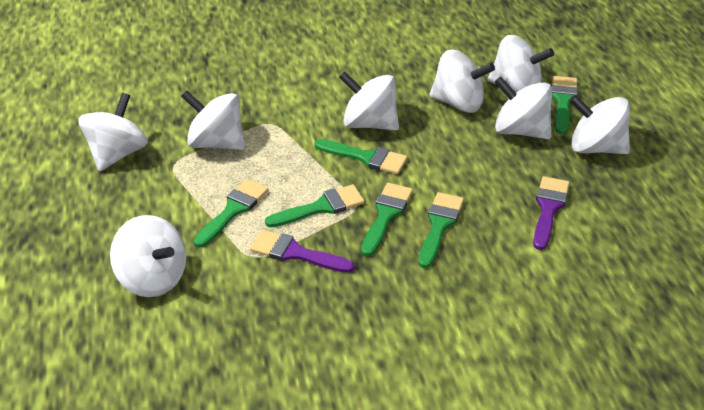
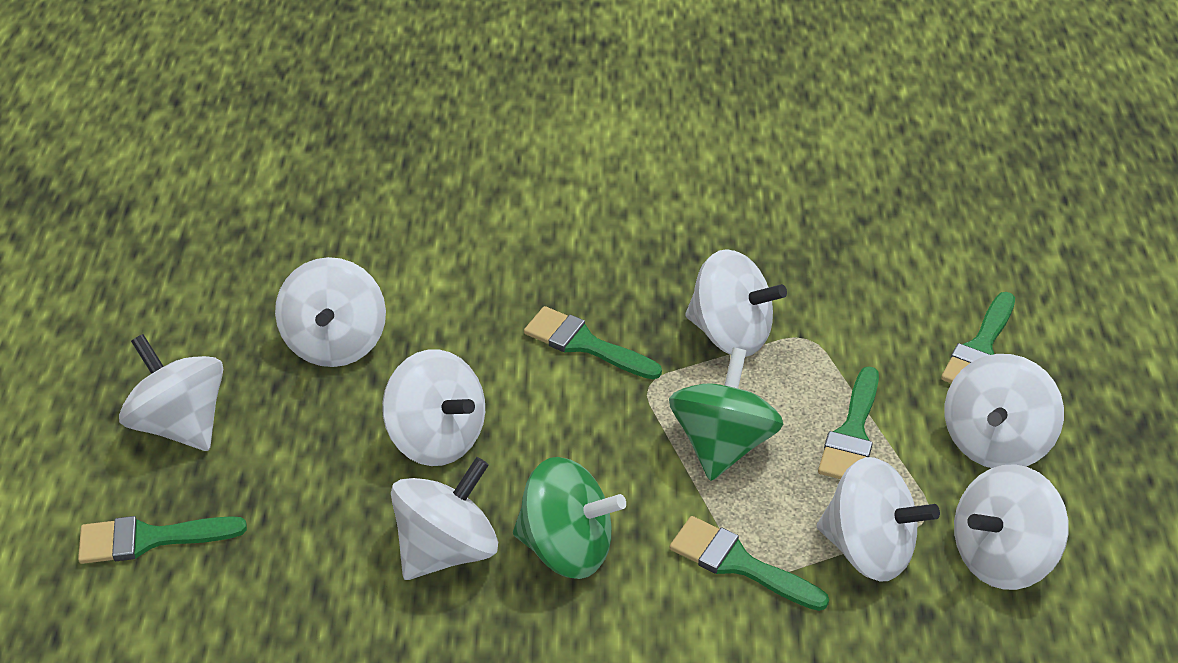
green brush: [193,179,268,248] [265,184,365,227] [315,139,407,174] [361,183,413,256] [418,192,464,268] [552,76,578,134] = 6 -> [78,516,247,564] [524,306,662,379] [670,516,829,611] [818,366,879,479] [941,292,1015,383] = 5
green spinning top: none = 0 -> [513,457,626,579] [669,348,783,481] = 2
purple brush: [250,230,354,273] [533,176,570,250] = 2 -> none = 0

